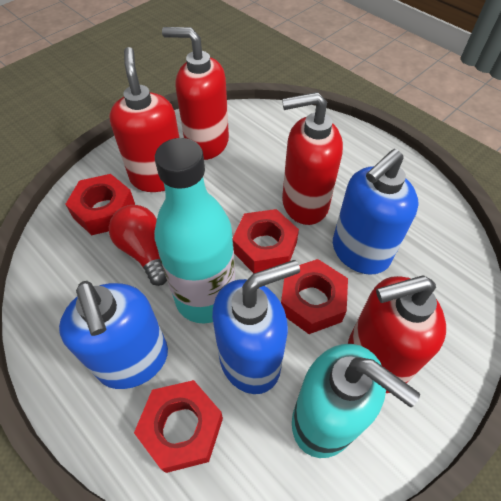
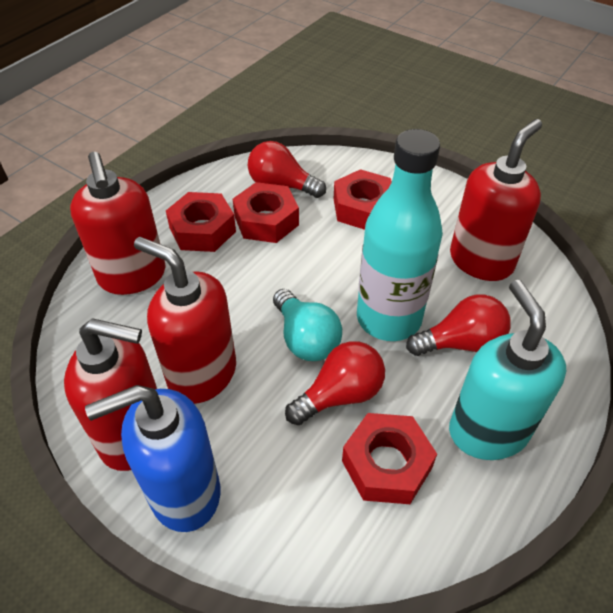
blue soap dispenser: [59,281,168,389] [212,260,300,394] [333,149,419,275] = 3 -> [85,385,220,532] = 1
red light bulb: [109,205,167,286] = 1 -> [248,141,326,198] [285,341,385,425] [406,294,511,356] = 3
turquoise light bulb: none = 0 -> [273,289,342,361] = 1

